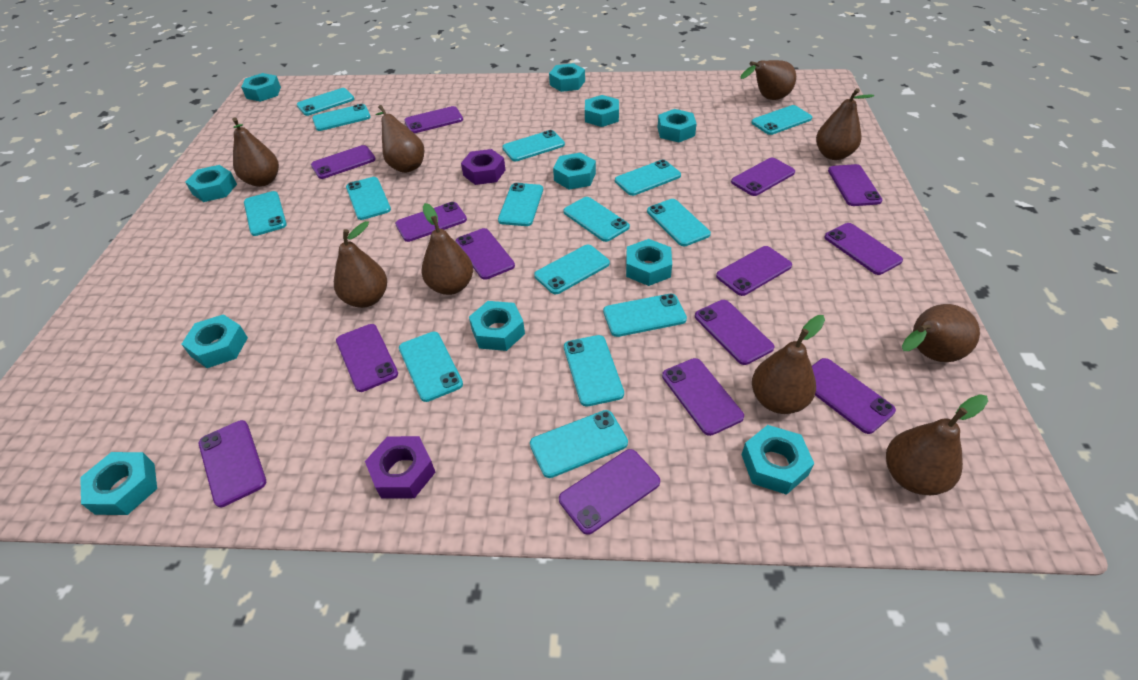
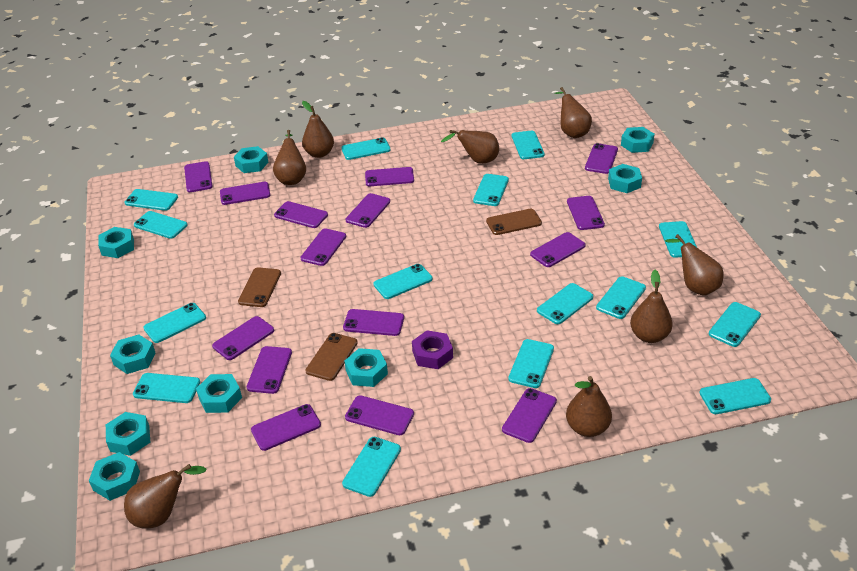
brown pear: [232,117,279,187] [334,221,387,308] [375,105,424,173] [421,203,473,295] [740,60,796,100] [752,315,825,414] [816,88,874,160] [886,394,988,495] [902,304,980,362] = 9 -> [124,464,206,528] [273,130,306,185] [302,101,334,158] [441,130,499,164] [554,87,592,138] [566,376,612,437] [630,270,673,343] [665,234,724,296] = 8
brown phone: none = 0 -> [238,267,281,307] [306,333,358,381] [486,209,542,235] = 3
purple nut: [365,436,435,499] [461,149,505,185] = 2 -> [412,331,453,369] = 1
purple phone: [199,420,266,507] [311,145,376,179] [336,324,398,392] [395,202,467,242] [404,106,463,133] [455,228,515,280] [559,449,660,535] [662,358,744,436] [695,300,774,365] [716,246,792,296] [731,158,795,196] [812,358,896,434] [824,223,903,275] [828,164,882,206] = 14 -> [184,161,213,192] [212,316,274,360] [220,182,270,205] [247,346,292,394] [251,404,321,451] [274,201,328,228] [300,228,346,266] [343,309,404,336] [345,395,414,435] [346,193,390,228] [365,167,414,186] [502,388,557,443] [530,232,586,267] [567,196,605,230] [585,143,618,174] = 15
turquoise nut: [80,452,157,515] [182,314,248,368] [185,165,237,202] [241,73,281,102] [469,301,525,351] [549,63,585,92] [553,153,596,190] [585,95,619,127] [626,239,672,286] [657,109,697,142] [742,425,815,495] = 11 -> [89,452,140,501] [98,227,134,258] [106,412,150,456] [110,335,155,374] [196,374,242,413] [234,146,268,173] [345,348,388,387] [608,164,642,193] [621,127,655,153] = 9

